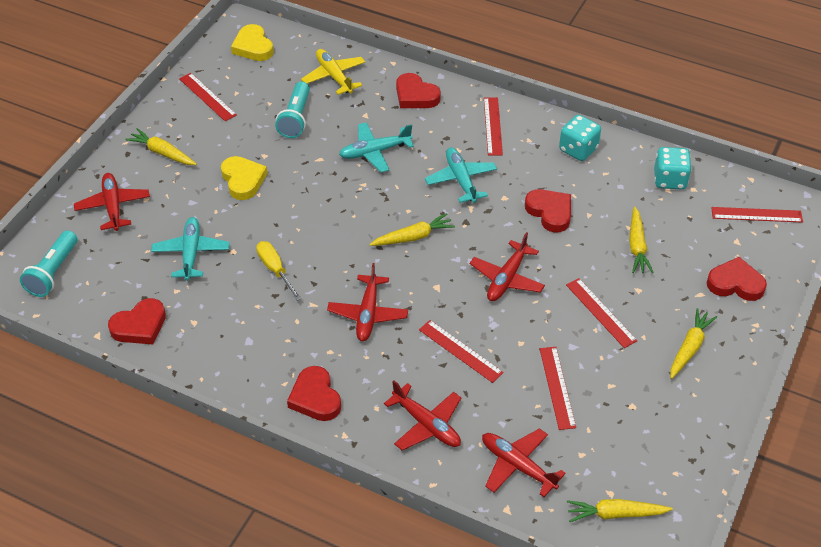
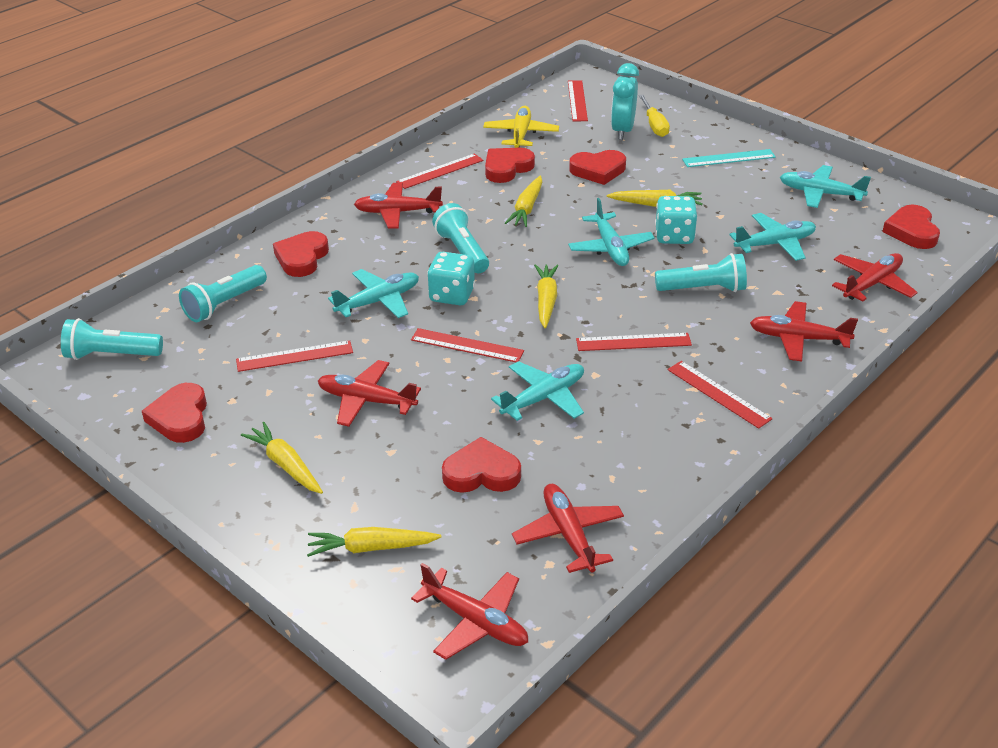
red heart: [108,298,166,344] [287,366,341,421] [396,73,441,108] [525,189,571,233] [707,257,767,301] = 5 -> [142,383,207,443] [273,231,329,277] [442,437,521,493] [485,148,535,183] [569,150,626,185] [882,205,940,249] = 6
red plane: [74,173,150,231] [327,263,408,341] [384,380,461,450] [470,232,545,301] [482,428,566,497] = 5 -> [318,360,421,427] [354,183,443,229] [411,563,528,660] [512,484,624,573] [750,301,858,361] [832,253,918,301] = 6
turquoise clock: none = 0 -> [611,63,639,140] = 1
turquoise flashlight: [20,230,77,297] [275,82,310,138] = 2 -> [61,318,163,360] [179,265,267,322] [432,203,489,273] [655,253,747,292] = 4
turquoise plane: [151,217,230,281] [339,122,414,172] [425,147,497,203] = 3 -> [328,269,419,318] [491,361,584,421] [568,198,655,266] [729,213,816,261] [780,165,871,208] = 5
turquoise ruler: none = 0 -> [682,149,776,167] = 1
yellow heart: [221,156,268,200] [231,24,274,61] = 2 -> none = 0

